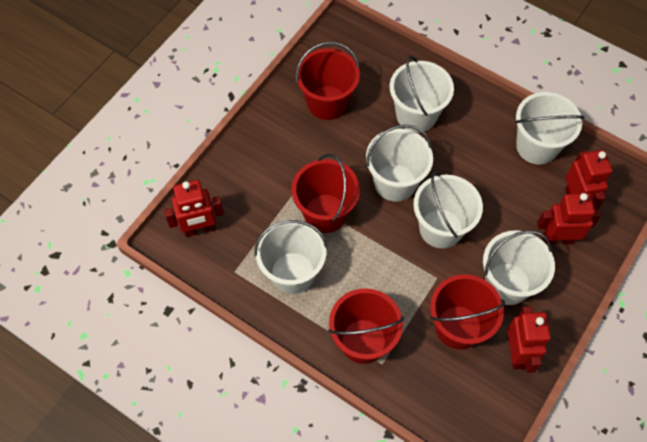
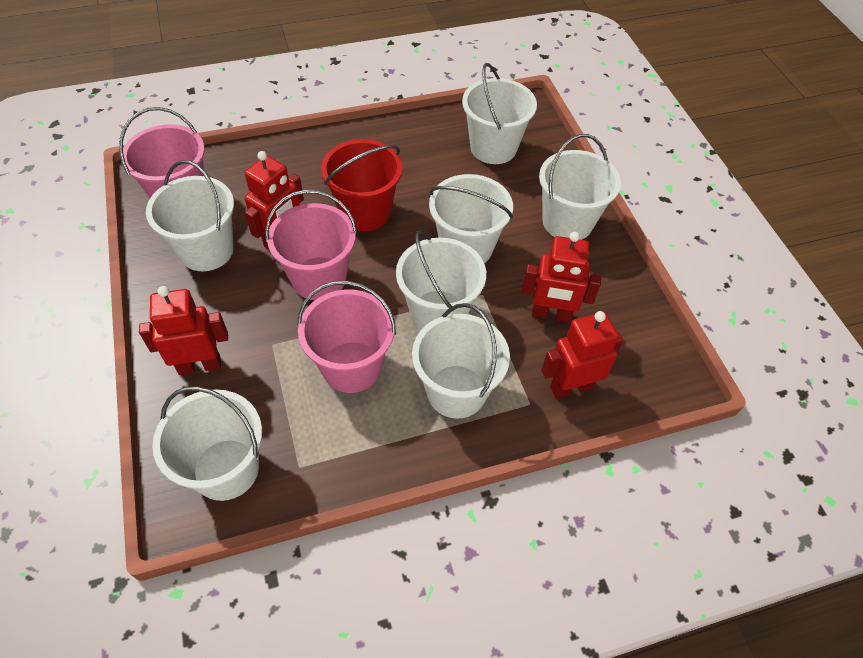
pink bucket: none = 0 -> [119,107,205,198] [265,190,357,300] [297,281,396,393] = 3
red bucket: [291,154,360,233] [296,42,360,120] [328,288,404,364] [430,274,505,350] = 4 -> [321,139,403,231] = 1
white bucket: [254,220,328,294] [366,124,433,202] [390,56,454,133] [413,172,483,248] [483,230,555,305] [515,92,584,165] = 6 -> [146,160,234,271] [152,386,262,501] [396,230,486,331] [412,303,510,419] [429,174,513,263] [462,63,537,164] [539,134,621,240] = 7

